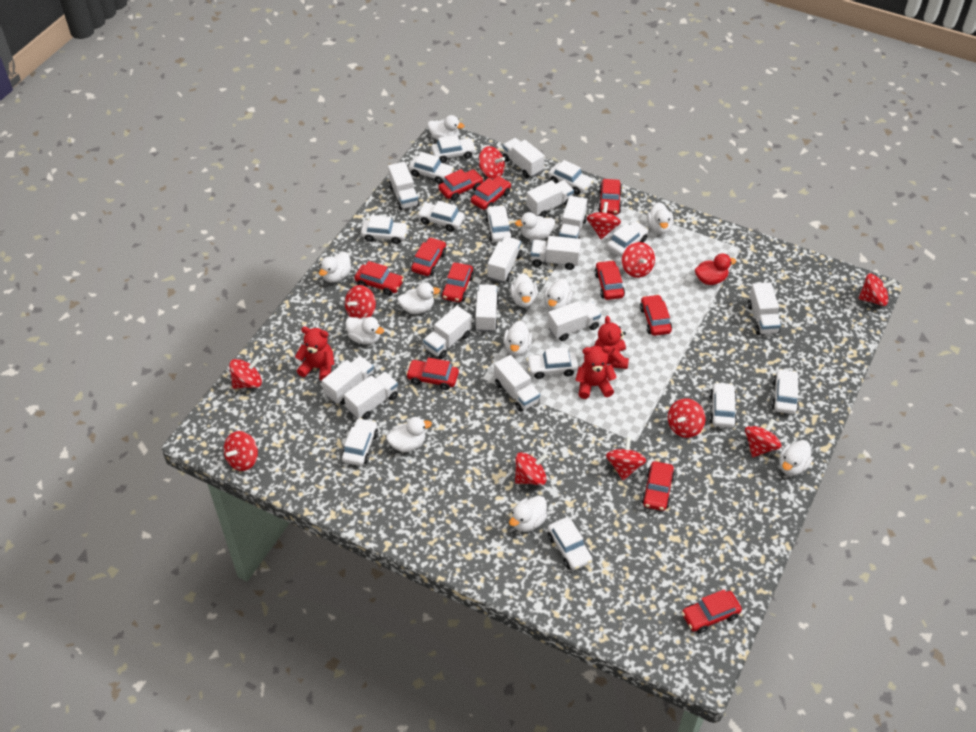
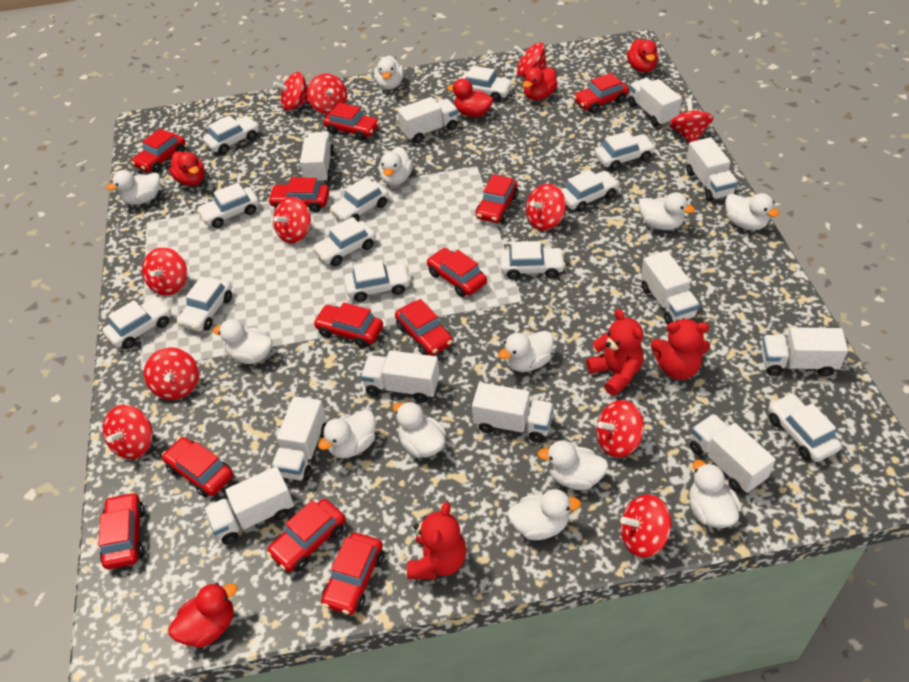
red car: [354,261,404,296] [406,358,459,390] [411,237,446,276] [438,169,484,201] [441,262,474,302] [471,176,511,210] [595,260,625,300] [598,179,622,215] [640,294,672,336] [642,461,675,511] [681,589,742,634] = 11 -> [98,492,145,569] [131,129,186,173] [162,437,233,497] [267,499,346,572] [268,178,329,212] [313,302,383,348] [321,533,384,615] [324,103,379,141] [395,299,453,356] [427,248,487,297] [475,174,518,223] [573,73,629,113] = 12
red duck: [695,253,736,285] = 1 -> [168,583,237,648] [169,151,205,186] [447,78,493,117] [523,67,558,100] [627,38,658,72] = 5
white truck: [322,356,374,404] [344,372,398,420] [388,162,419,210] [423,306,472,359] [474,284,499,332] [488,236,522,283] [494,355,540,412] [503,138,545,178] [526,180,574,217] [531,236,581,270] [548,301,601,341] [558,196,587,239] [748,282,781,335] = 13 -> [204,466,294,545] [271,396,326,481] [300,132,335,183] [361,350,440,403] [397,97,458,143] [472,382,554,443] [628,78,682,127] [641,251,700,324] [686,137,738,202] [690,414,776,493] [761,327,848,377] = 11

